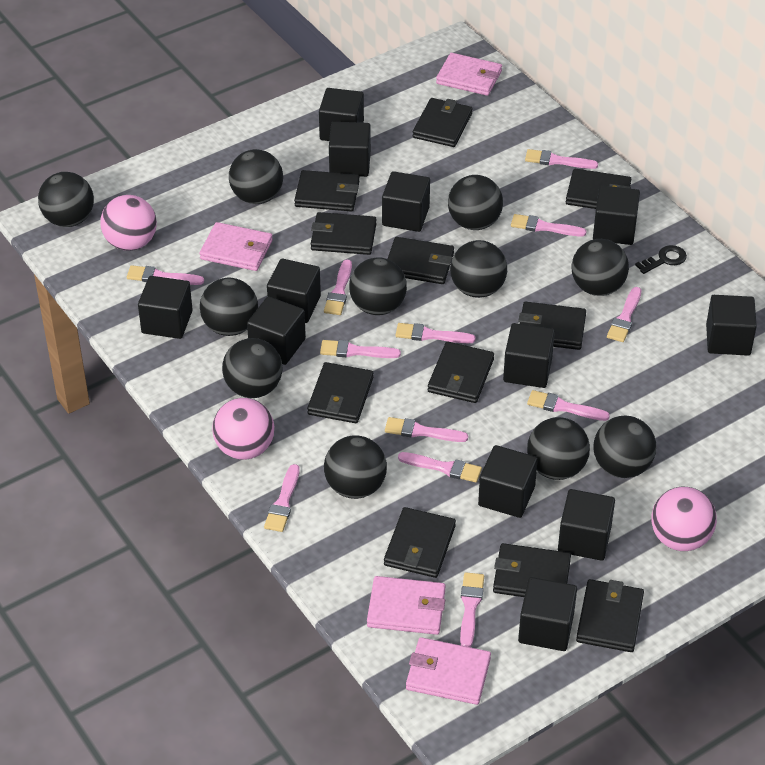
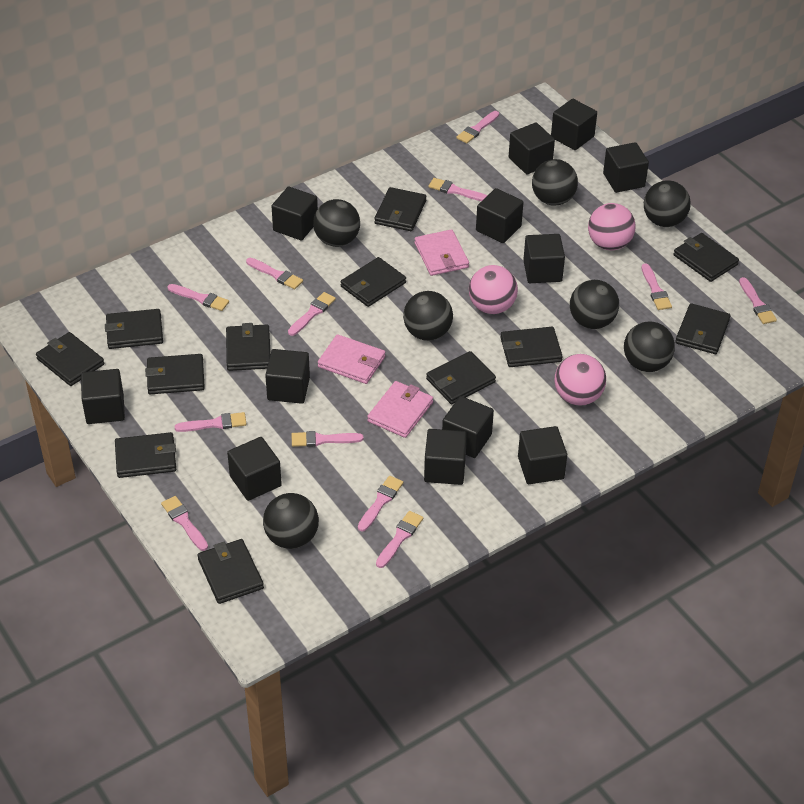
black ball: [38,172,94,227] [200,278,258,336] [222,338,283,398] [229,149,283,204] [324,435,387,499] [349,257,407,315] [448,175,503,230] [450,240,507,298] [527,417,590,480] [571,239,629,296] [594,415,656,478] = 11 -> [263,493,319,549] [313,199,360,247] [403,291,453,341] [532,159,578,206] [570,280,619,329] [624,322,675,372] [644,180,691,227] = 7
black key: [635,245,687,274] = 1 -> none = 0
black wallet: [294,170,359,212] [307,362,373,423] [311,212,377,255] [384,507,456,578] [388,237,454,284] [413,98,473,147] [428,342,494,403] [493,543,571,597] [518,302,586,350] [566,169,631,209] [576,579,644,652] = 11 -> [36,332,104,386] [105,309,163,349] [115,432,176,478] [145,354,205,394] [197,539,264,604] [226,323,271,371] [341,257,406,307] [374,187,427,231] [426,351,496,404] [500,327,563,367] [673,233,739,282] [675,303,731,354] = 12
pink wallet: [199,222,273,271] [367,576,445,635] [406,637,491,705] [436,53,502,96] = 4 -> [318,334,385,384] [367,381,433,438] [415,230,469,276] = 3

